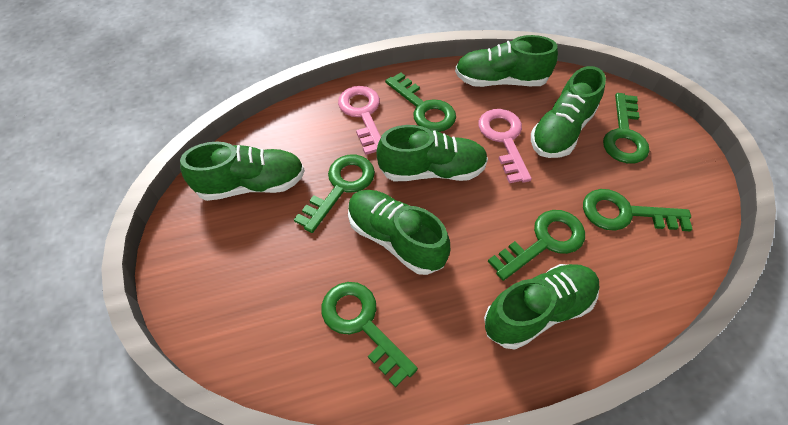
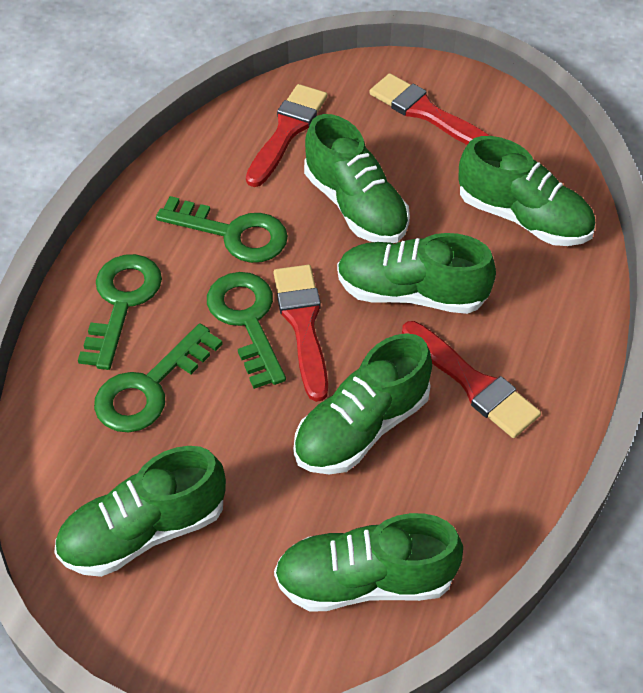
green key: [294,155,375,233] [321,282,418,388] [385,72,456,132] [488,210,585,281] [583,189,692,231] [603,93,649,164] = 6 -> [78,254,162,370] [94,323,223,433] [156,196,288,263] [207,272,286,389] = 4
pink key: [338,86,381,155] [478,109,532,183] = 2 -> none = 0
red brush: none = 0 -> [246,84,328,187] [274,265,328,402] [370,73,490,145] [402,321,541,438] = 4

